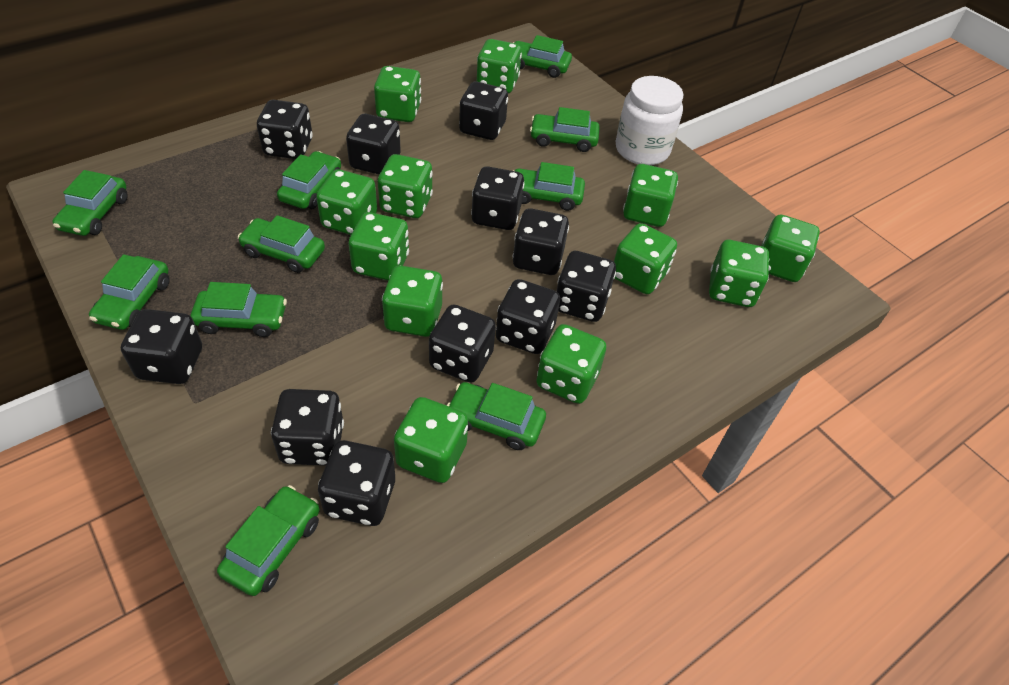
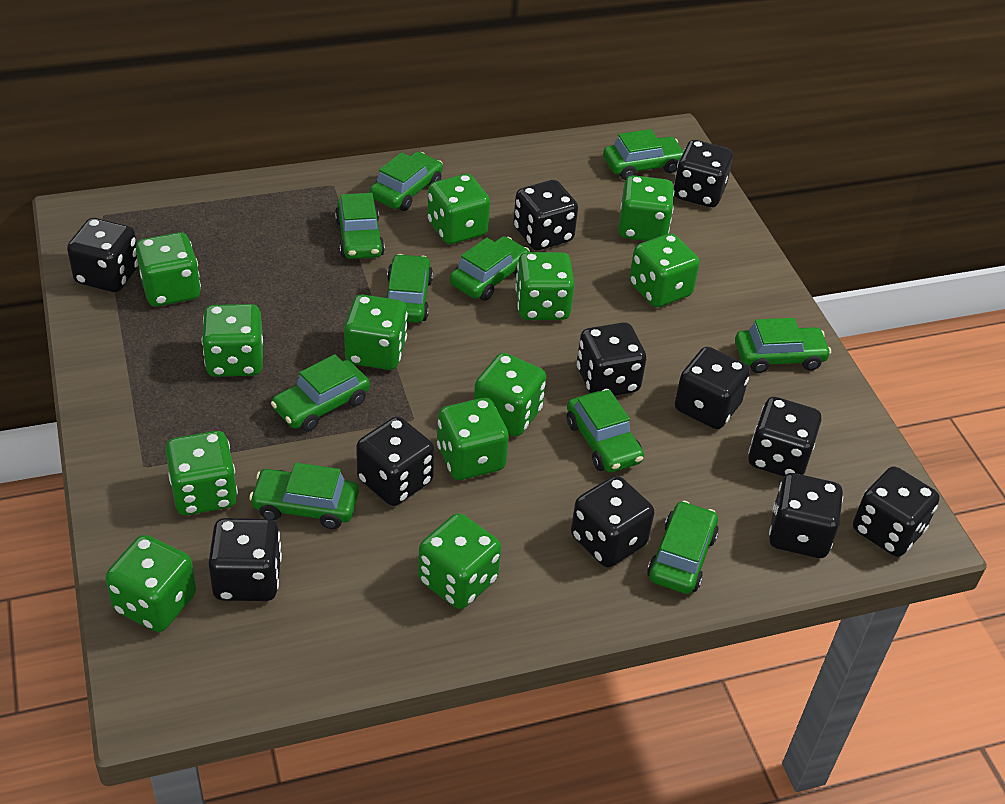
white jar: [616,76,684,165] = 1 -> none = 0

